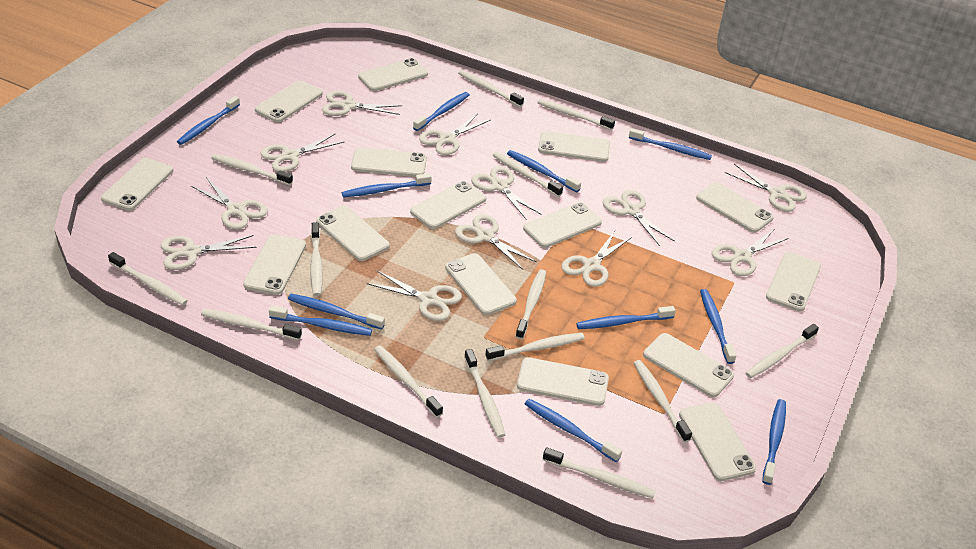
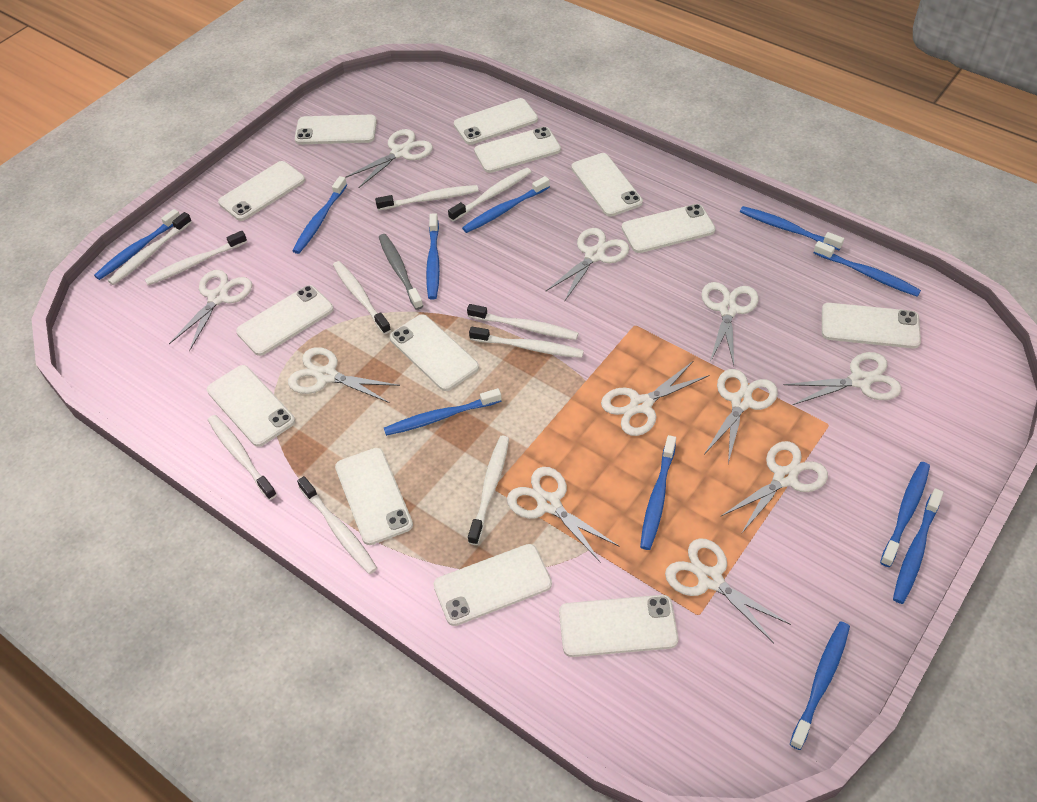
grey toothbrush: none = 0 -> [379,234,423,310] = 1
white phone: [101,158,173,211] [243,234,306,295] [255,80,323,122] [316,206,390,261] [351,147,427,177] [358,58,428,91] [410,181,486,229] [445,253,517,315] [517,357,609,406] [523,202,602,248] [538,131,610,162] [643,333,734,397] [679,402,756,481] [696,183,774,233] [766,252,821,311] = 15 -> [207,365,295,447] [218,161,305,221] [236,285,334,356] [295,115,377,144] [335,448,413,545] [390,314,479,391] [433,544,552,626] [454,98,538,145] [474,127,561,173] [559,595,678,657] [571,153,643,216] [622,204,716,253] [822,303,921,348] = 13
white scissors: [161,235,257,270] [191,177,268,230] [261,134,344,172] [322,91,402,116] [367,270,462,321] [419,114,490,155] [455,214,537,270] [471,166,541,219] [562,231,632,287] [603,190,675,246] [712,229,789,276] [725,164,807,212] = 12 -> [169,270,252,352] [288,347,400,403] [345,129,433,189] [507,467,619,563] [546,228,629,302] [601,361,709,436] [665,538,791,643] [701,282,759,365] [704,369,778,463] [721,441,828,534] [784,352,901,405] = 11
white toothbrush: [108,252,188,306] [201,309,302,340] [211,154,293,185] [310,222,323,296] [374,345,443,418] [458,70,524,107] [464,349,505,438] [485,333,585,361] [493,152,563,197] [515,269,546,340] [537,99,615,130] [543,447,656,498] [634,360,692,442] [745,324,819,378] = 14 -> [108,212,192,285] [144,231,247,285] [208,415,277,500] [297,476,377,574] [333,261,391,334] [375,185,479,211] [448,168,531,222] [467,304,578,340] [468,436,509,545] [469,327,584,358] = 10

